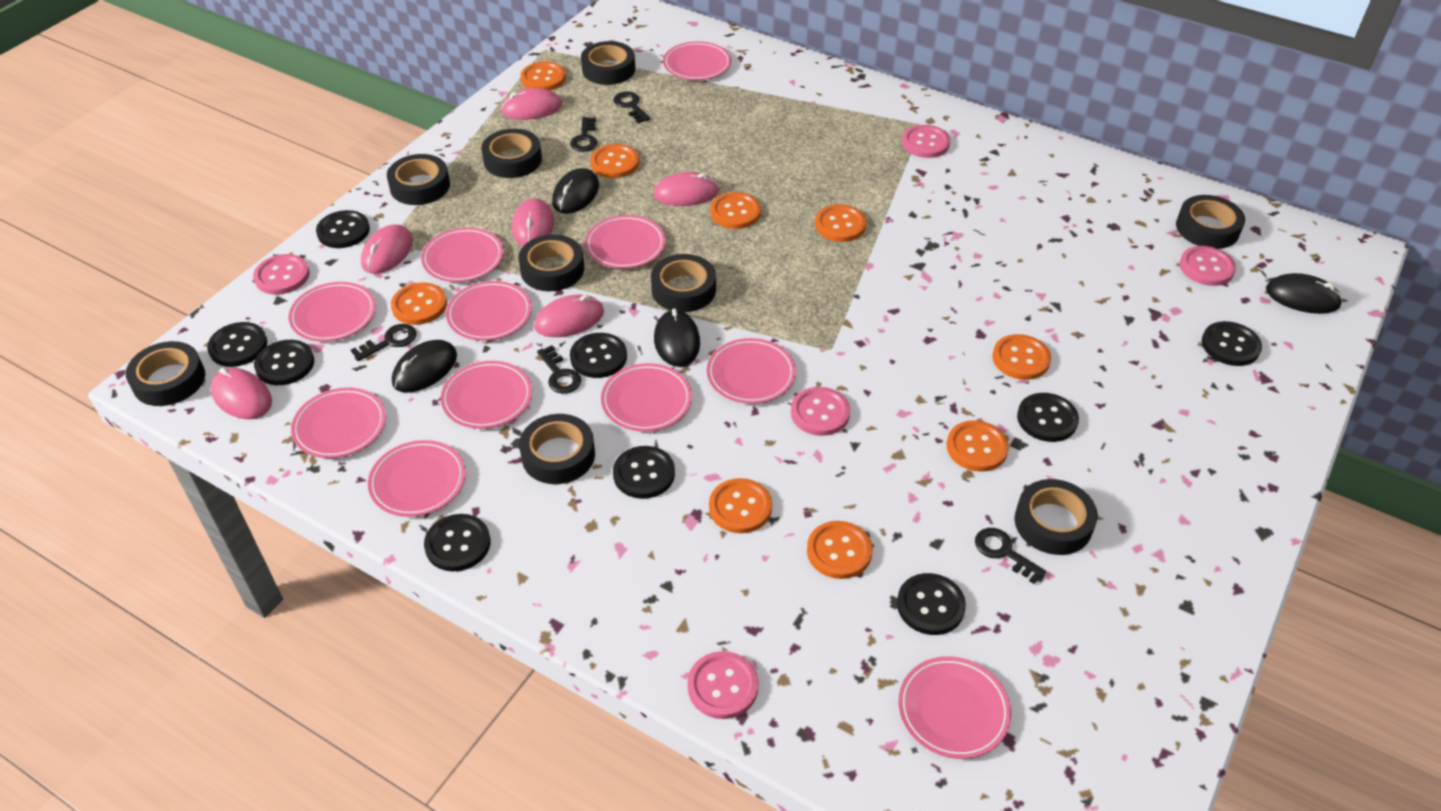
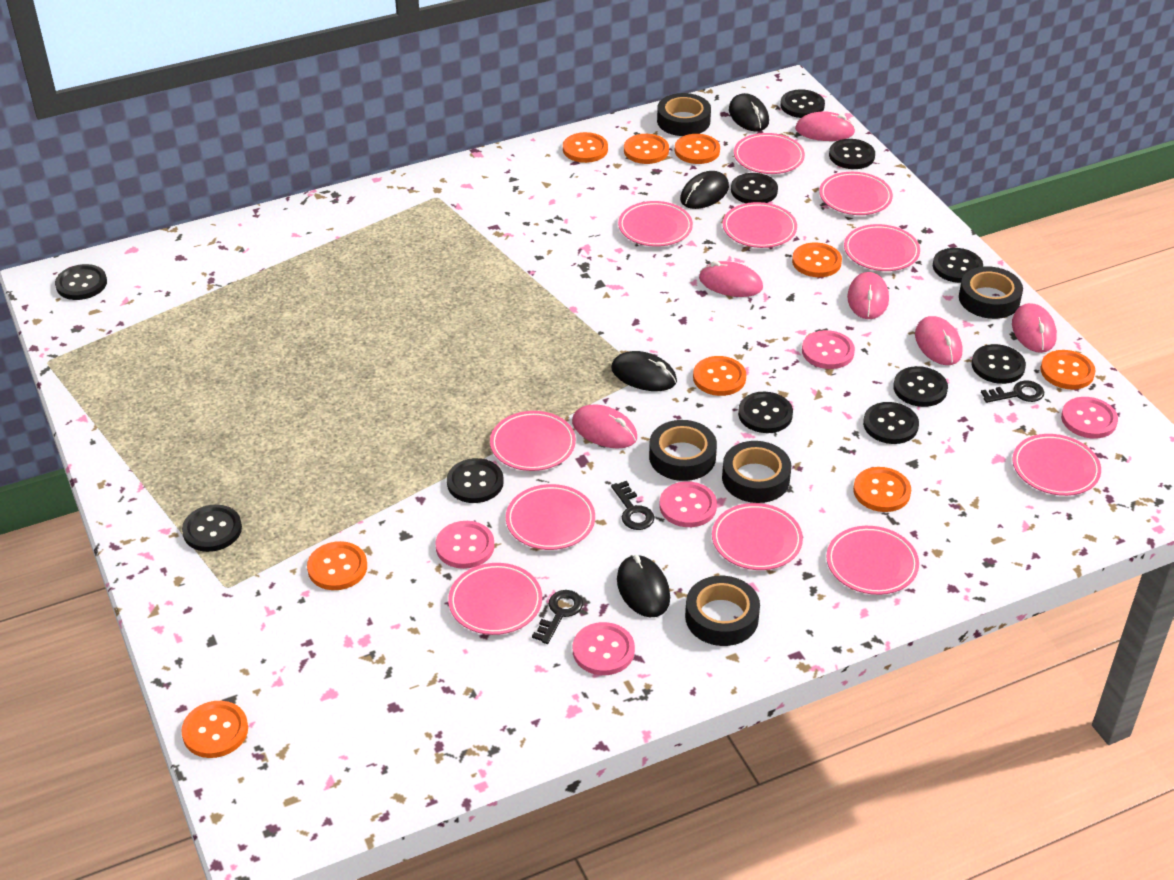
black button: [207,322,267,367] [254,340,314,385] [316,210,370,248] [424,514,491,571] [570,333,627,378] [613,446,675,499] [897,573,966,635] [1017,393,1079,442] [1202,321,1262,366] = 9 -> [55,264,107,300] [182,505,242,552] [447,458,504,503] [731,173,778,203] [738,392,793,433] [780,90,825,118] [829,139,875,169] [863,402,919,444] [893,366,948,407] [933,248,983,283] [971,344,1026,384] = 11
black key: [351,324,416,361] [537,345,581,394] [570,117,597,152] [613,91,650,123] [975,528,1046,584] = 5 -> [532,590,583,644] [611,481,655,530] [981,380,1044,403] = 3
black tape: [126,341,205,406] [387,154,450,205] [481,129,542,178] [518,234,584,291] [519,414,595,484] [581,41,635,85] [651,254,716,312] [1014,479,1098,555] [1176,195,1245,249] = 9 -> [649,420,717,481] [657,93,711,136] [685,576,760,646] [722,441,791,503] [959,266,1023,319] = 5

